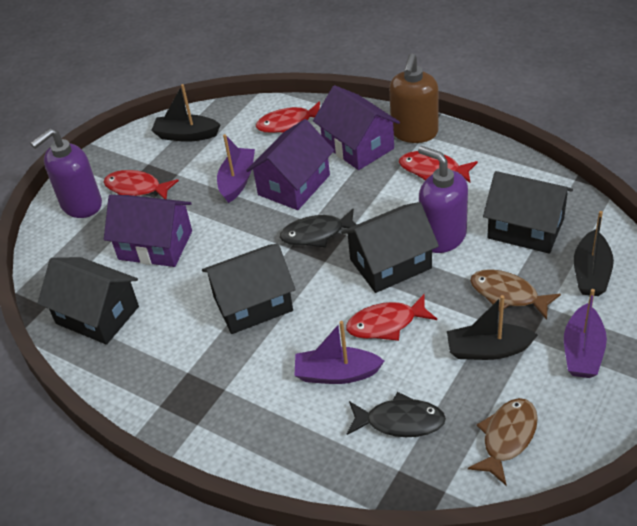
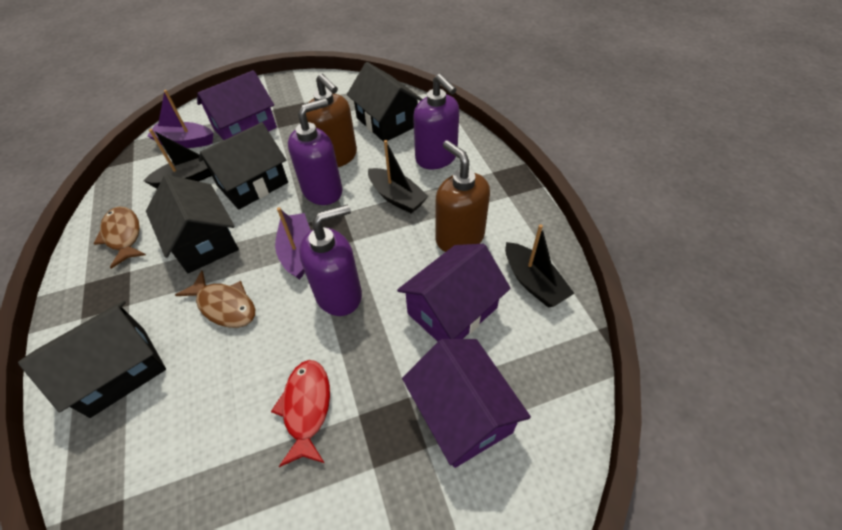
black fish: [280,208,357,247] [347,392,446,437] = 2 -> none = 0
brown soap dispenser: [389,53,438,143] = 1 -> [306,74,357,167] [436,140,490,252] = 2
purple boat: [217,134,255,203] [294,321,384,384] [564,289,607,378] = 3 -> [147,90,213,148] [275,207,311,280] = 2
purple soap dispenser: [30,128,102,218] [418,146,468,253] = 2 -> [288,99,342,205] [299,204,362,316] [413,74,459,169] = 3
red fish: [104,170,179,199] [256,101,320,133] [346,294,437,341] [399,151,478,183] = 4 -> [271,360,330,467] = 1

